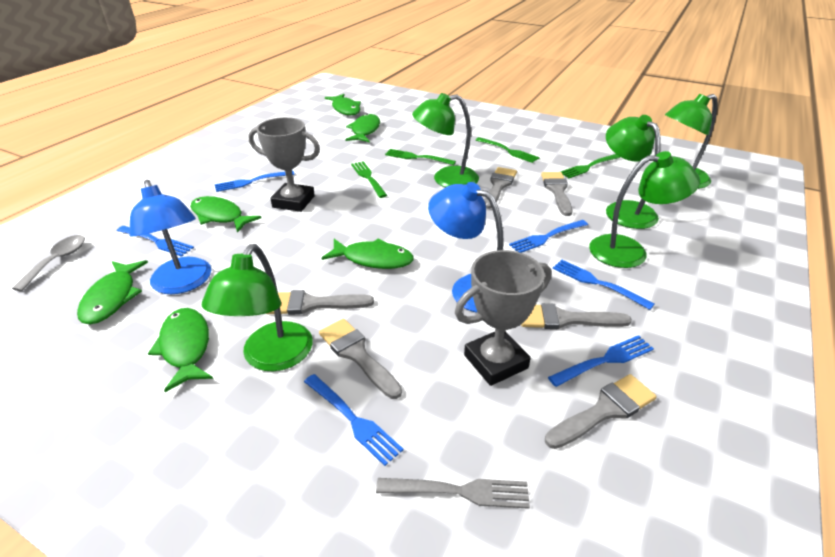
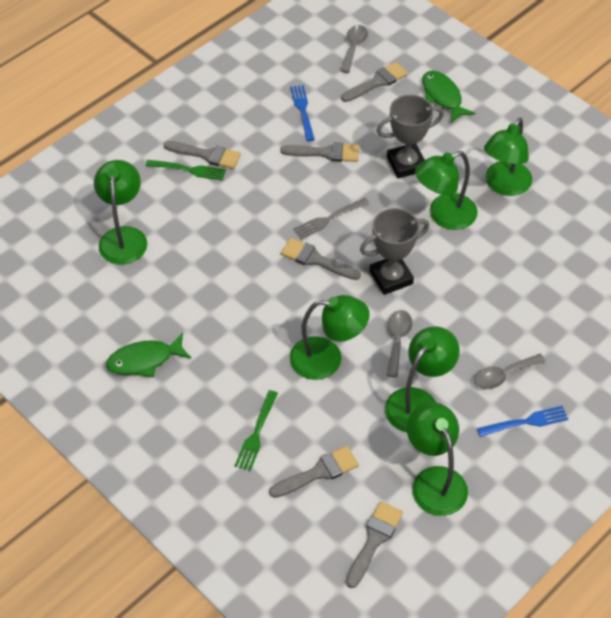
blue fork: [117,226,194,257] [215,170,295,192] [304,374,404,466] [509,220,588,253] [548,335,654,387] [553,260,655,310] = 6 -> [290,85,315,142] [477,406,568,437] = 2
blue lamp: [129,180,211,294] [428,182,504,313] = 2 -> none = 0
green fish: [77,260,148,324] [148,308,213,392] [190,196,261,233] [321,238,414,269] [325,94,361,115] [345,114,380,142] = 6 -> [106,333,191,378] [423,71,475,123] = 2
green fork: [351,161,387,198] [385,149,456,165] [476,137,540,163] [561,154,620,178] = 4 -> [146,160,226,181] [235,390,278,471] = 2
green lamp: [202,244,313,371] [412,93,479,188] [589,151,700,268] [606,115,661,229] [665,94,718,189] = 5 -> [94,160,147,265] [290,295,370,380] [385,326,460,432] [407,402,468,516] [415,151,478,230] [484,118,532,196] = 6
grey spoon: [12,235,85,291] = 1 -> [340,25,368,73] [387,310,412,377] [474,354,546,389] = 3

